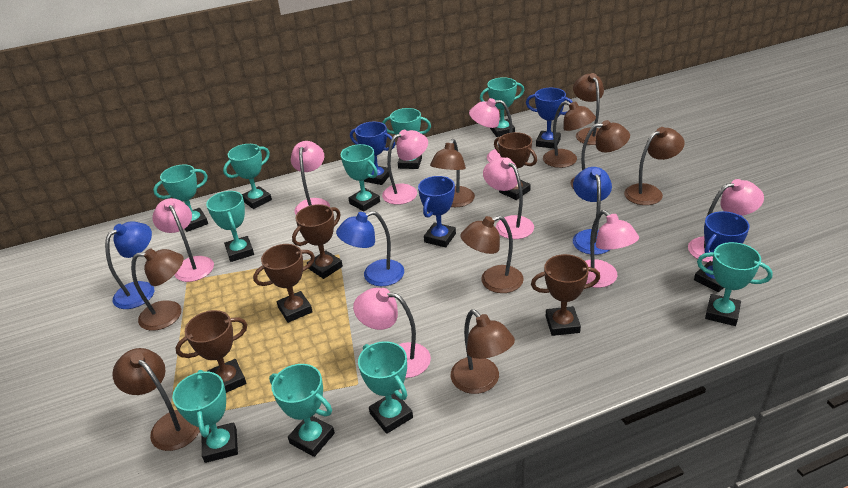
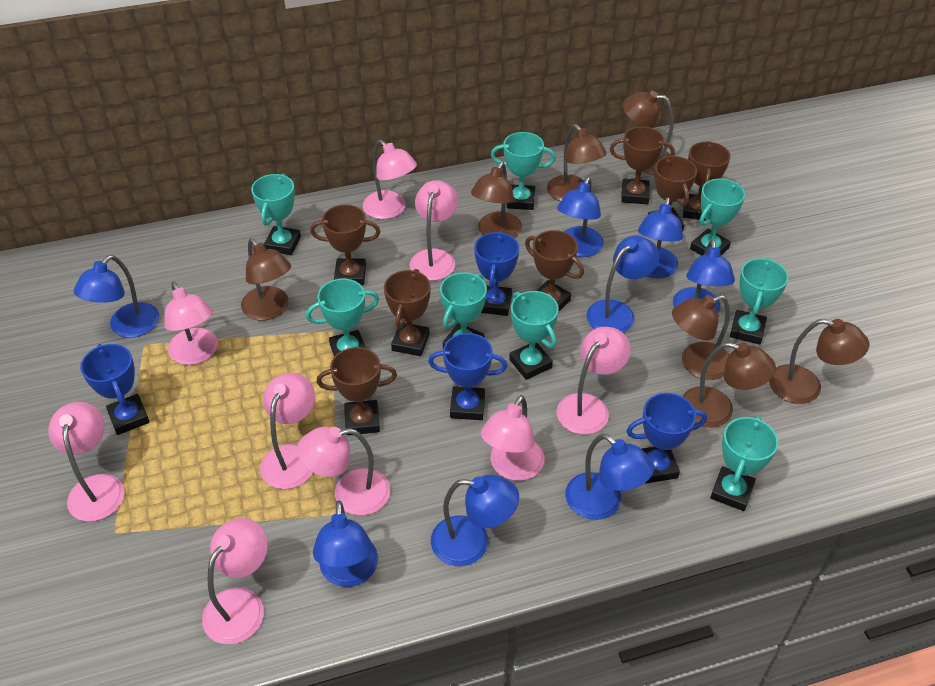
blue lamp: [105,222,154,309] [336,211,404,286] [573,167,612,255] = 3 -> [74,255,159,338] [313,501,378,587] [431,475,519,566] [557,177,604,257] [565,434,654,520] [586,236,660,333] [638,197,683,279] [673,239,735,314] = 8
brown lamp: [112,348,200,451] [131,248,184,331] [430,139,475,207] [451,309,515,394] [460,216,524,293] [543,101,596,168] [570,120,630,189] [573,73,604,145] [624,127,685,205] = 9 -> [241,238,291,320] [471,162,522,238] [547,124,607,201] [623,91,674,175] [672,295,730,380] [682,342,776,427] [769,319,869,404] = 7
brown trophy: [175,310,247,393] [253,244,315,323] [292,204,343,279] [494,132,537,200] [531,254,600,336] = 5 -> [310,204,380,286] [317,347,397,435] [384,269,431,356] [525,230,584,312] [610,126,675,204] [648,156,697,232] [683,141,731,220] = 7
pink lamp: [152,198,214,282] [291,141,330,214] [353,288,431,378] [382,130,428,205] [469,98,513,162] [483,157,534,239] [585,210,639,288] [688,179,764,262] = 8 -> [48,402,125,521] [164,282,218,365] [202,518,268,644] [260,373,315,489] [297,427,390,516] [363,140,417,219] [410,180,459,281] [481,395,545,481] [557,327,631,434] = 9
turquoise trophy: [153,165,208,232] [172,370,238,463] [206,191,254,262] [223,144,272,209] [269,364,335,457] [341,144,380,212] [358,341,413,434] [382,108,431,169] [480,77,525,137] [697,242,773,326] = 10 -> [251,174,301,255] [306,279,379,357] [440,272,487,348] [491,132,556,210] [509,291,559,380] [690,179,745,256] [710,416,778,511] [730,258,788,345] = 8

